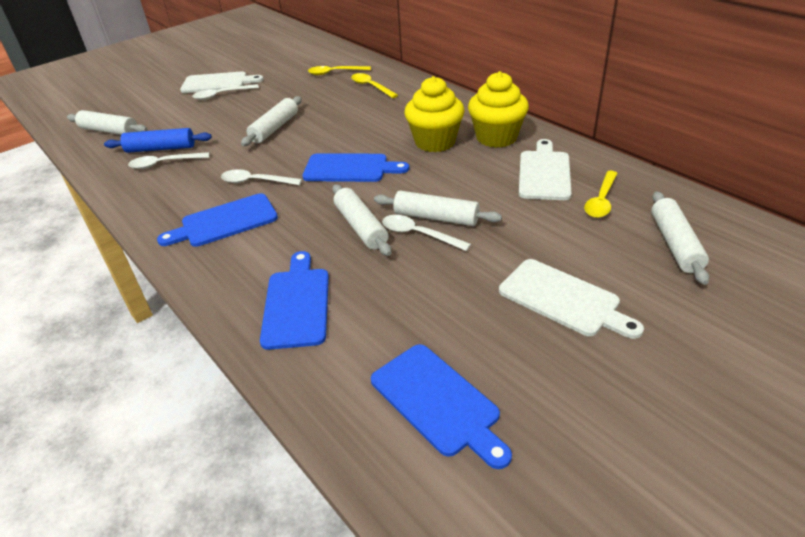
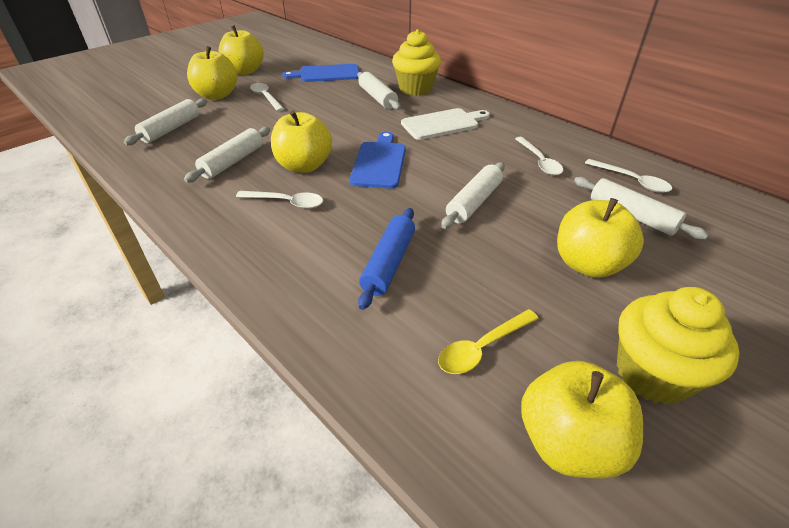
blue cutting board: [157,193,278,247] [260,251,329,350] [303,153,409,182] [371,344,512,469] = 4 -> [282,64,359,82] [349,131,406,189] = 2
white cutting board: [180,71,264,93] [499,259,644,339] [519,139,572,200] = 3 -> [401,108,490,140] = 1
yellow apple: none = 0 -> [187,46,238,100] [218,25,264,75] [271,110,332,173] [521,361,643,479] [557,198,644,278] = 5
yellow spoon: [308,66,371,75] [351,73,398,98] [584,171,618,218] = 3 -> [438,309,539,374] = 1

